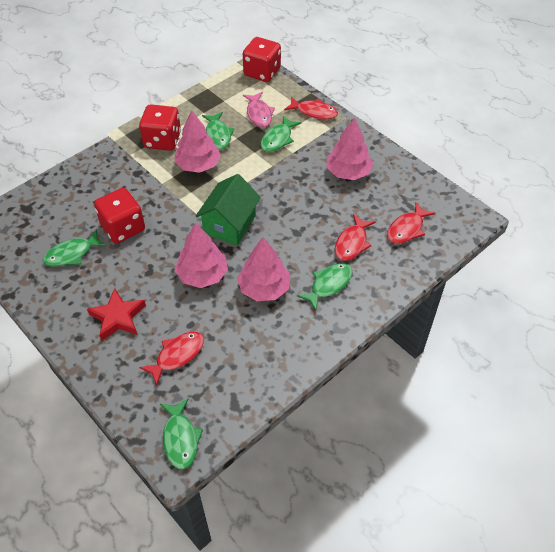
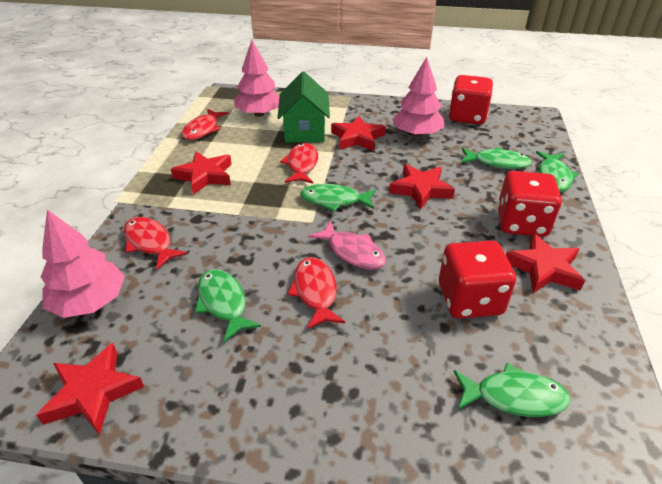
pink tree: [174,110,221,173] [175,223,228,288] [237,237,290,301] [327,117,373,180] = 4 -> [41,210,125,318] [234,40,279,117] [392,57,444,137] = 3
red star: [87,288,146,341] = 1 -> [36,343,144,435] [171,152,232,195] [331,116,386,151] [389,164,455,210] [506,233,585,293] = 5

